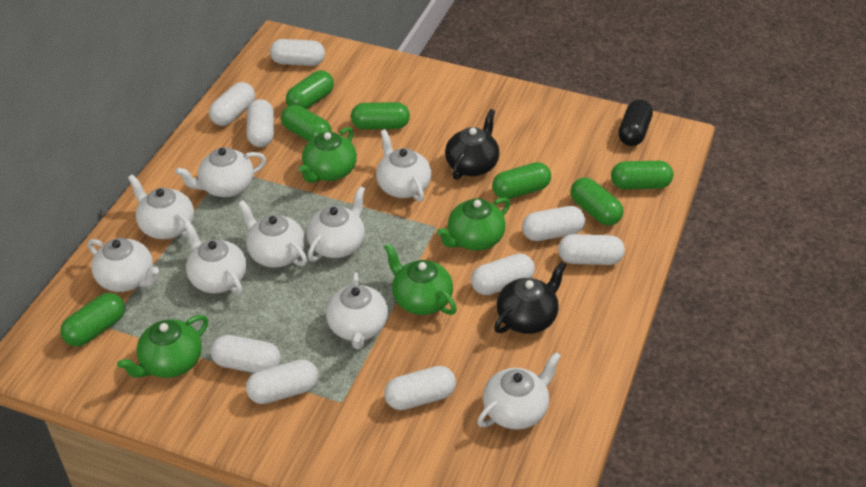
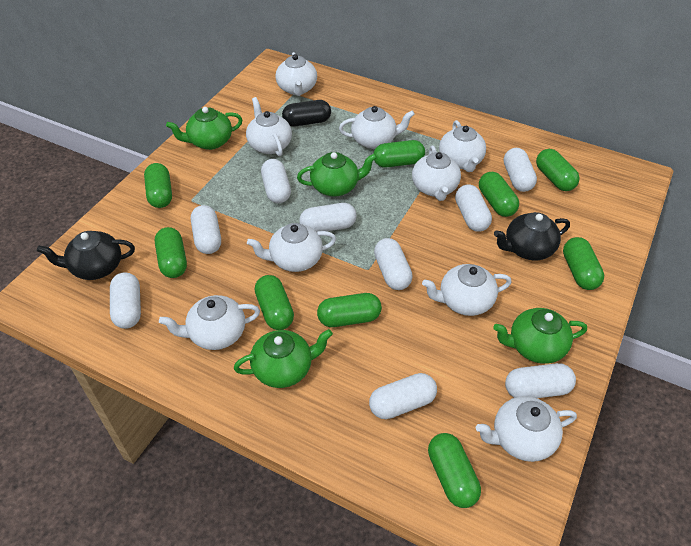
green capsule: [60,293,125,347] [281,105,332,142] [286,71,334,109] [351,102,410,130] [492,162,551,199] [571,178,623,226] [611,161,673,189] = 7 -> [144,163,172,208] [155,227,187,278] [255,275,294,330] [317,293,382,327] [373,140,425,168] [428,433,481,508] [479,172,519,217] [536,149,580,191] [563,237,604,290] = 9

